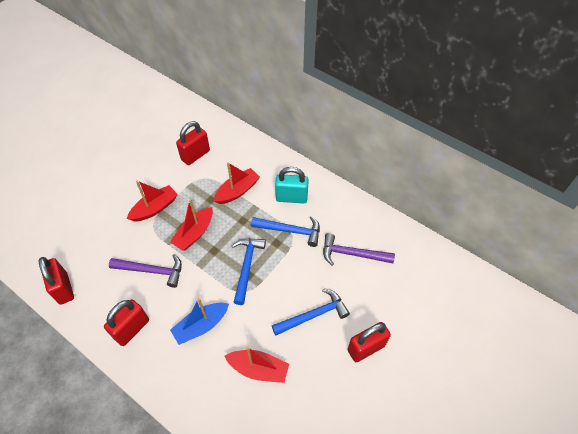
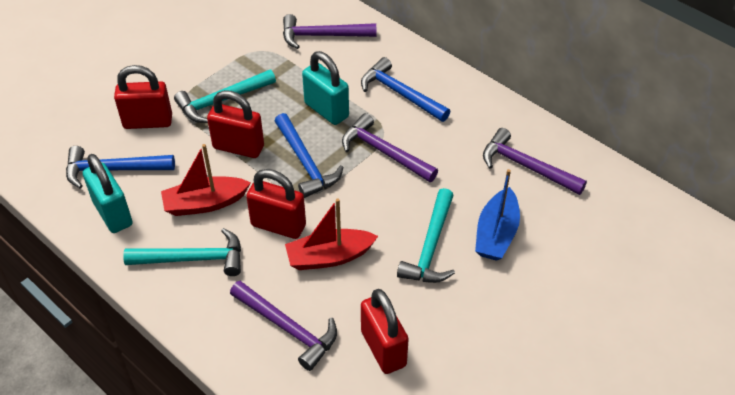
purple hammer: [109,254,182,288] [323,233,395,266] = 2 -> [230,281,337,371] [283,14,376,49] [342,113,438,182] [483,128,587,195] = 4
red boat: [127,181,178,222] [170,199,213,251] [214,162,260,204] [224,346,289,383] = 4 -> [161,144,251,216] [285,199,378,270] = 2
turquoise hammer: none = 0 -> [123,228,241,276] [174,70,276,123] [397,188,455,283] = 3
turquoise padlock: [275,167,309,203] = 1 -> [83,154,132,233] [302,51,349,125] = 2

